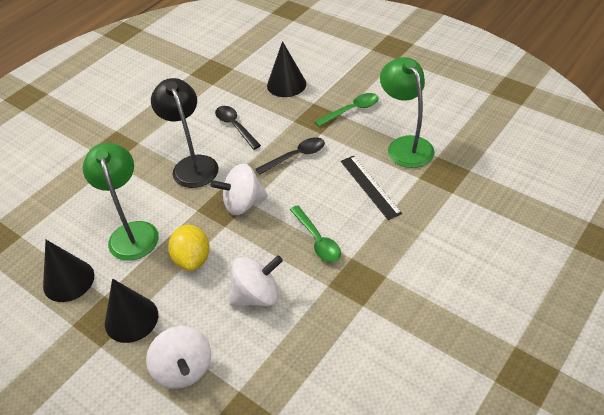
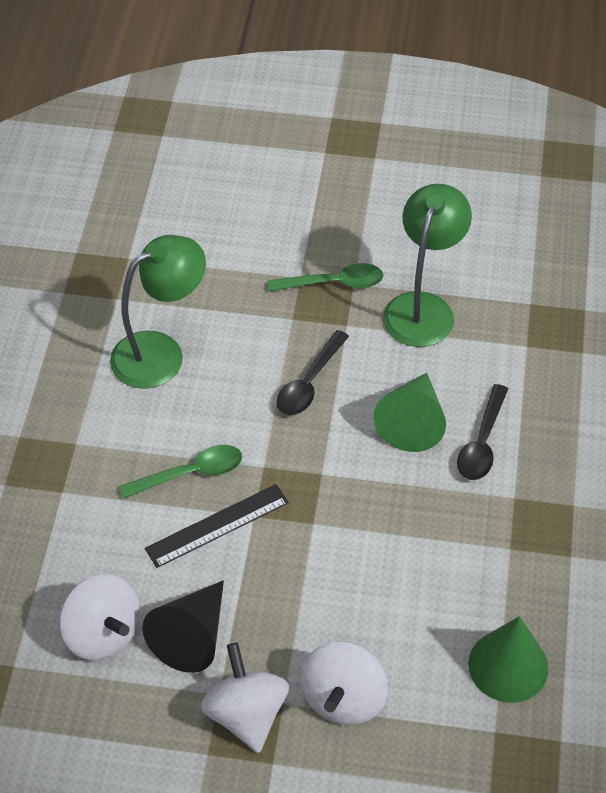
black cone: [43,240,94,302] [105,279,158,343] [267,41,306,97] = 3 -> [142,580,224,673] = 1
black lamp: [151,78,219,188] = 1 -> none = 0
green cone: none = 0 -> [373,373,446,452] [468,616,548,703] = 2
yellow lemon: [168,224,210,271] = 1 -> none = 0

